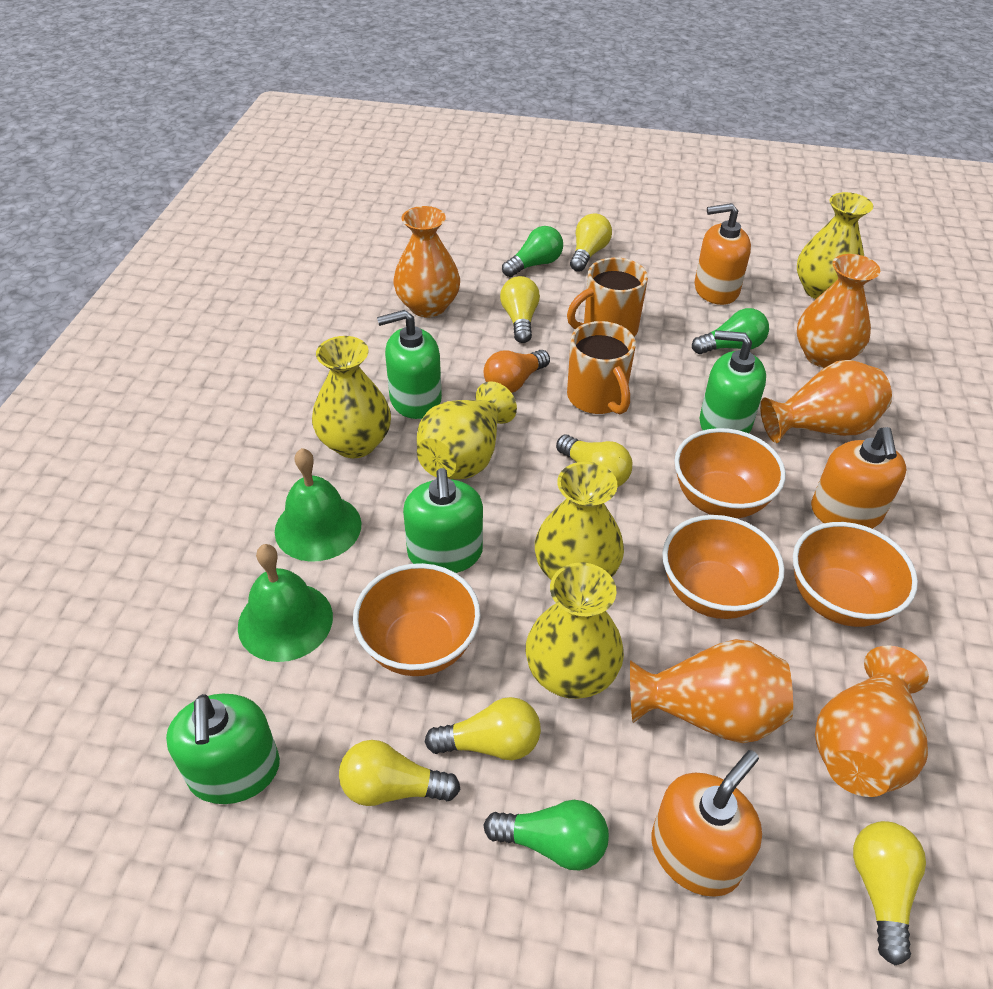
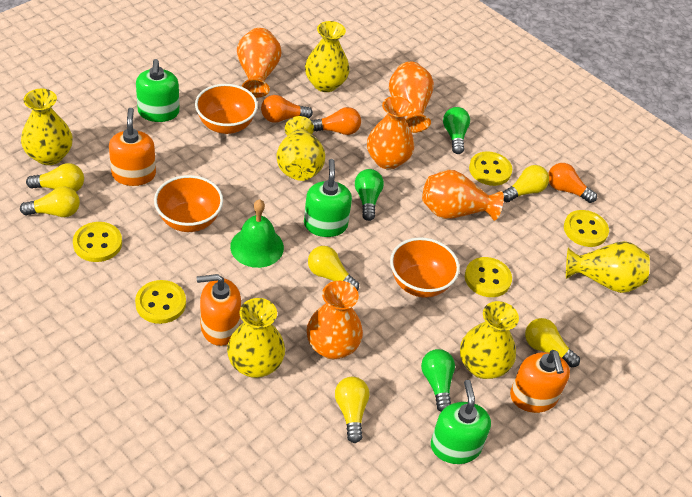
green bell: [238,544,333,662] [275,448,361,562] = 2 -> [230,199,284,268] = 1
green soap dispenser: [166,694,280,804] [377,310,442,419] [403,468,483,573] [700,330,766,433] = 4 -> [136,59,180,122] [304,159,352,237] [431,380,491,464] = 3
orange bowl: [353,563,481,676] [662,515,785,619] [674,428,786,518] [793,522,918,627] = 4 -> [154,175,223,232] [195,84,258,134] [390,237,460,298] = 3
orange light bulb: [484,350,550,393] = 1 -> [261,95,313,123] [311,107,361,135] [548,163,597,203] = 3
orange mug: [567,257,648,337] [567,321,636,414] = 2 -> none = 0
yellow button: none = 0 -> [73,222,122,262] [135,280,186,324] [465,257,512,297] [469,151,512,186] [564,210,609,247] = 5
yellow vase: [312,336,391,458] [417,381,517,479] [526,562,624,699] [535,462,624,580] [797,192,873,299] = 5 -> [21,89,73,165] [227,298,285,378] [276,116,325,181] [305,21,350,92] [460,301,519,379] [566,241,650,293] = 6

